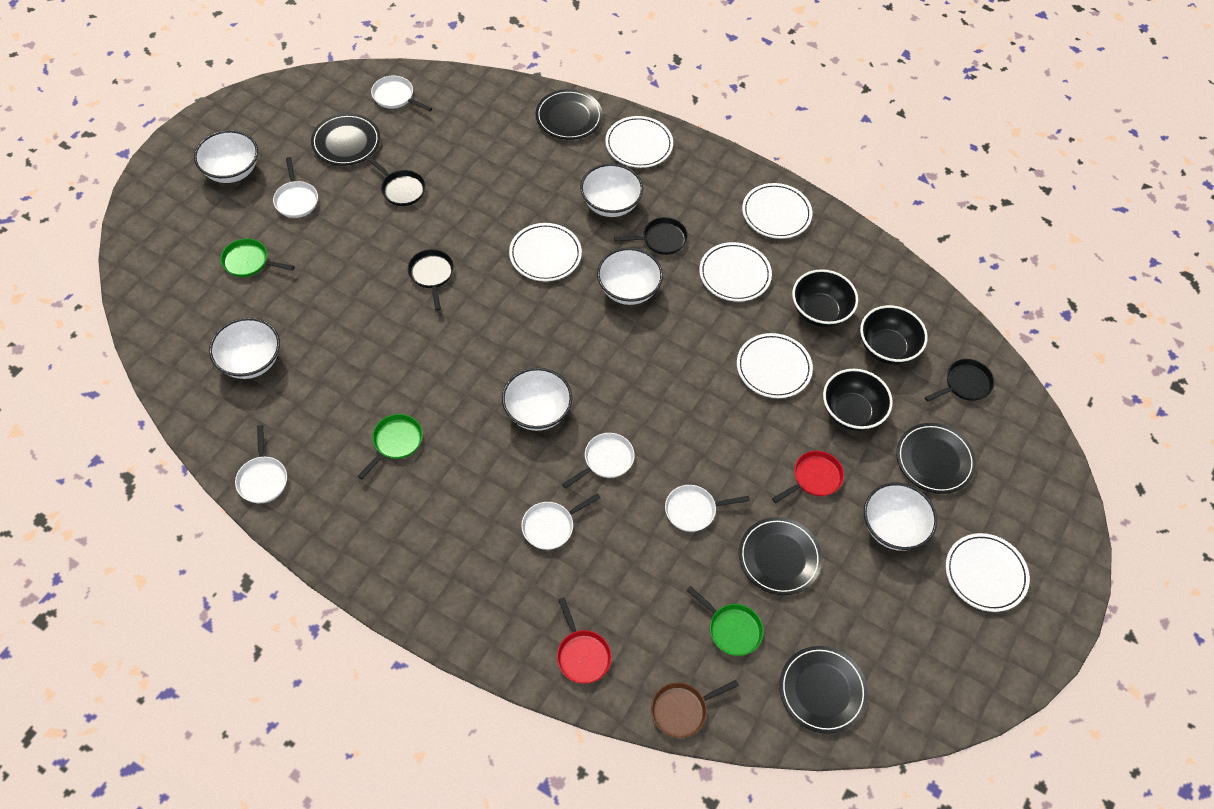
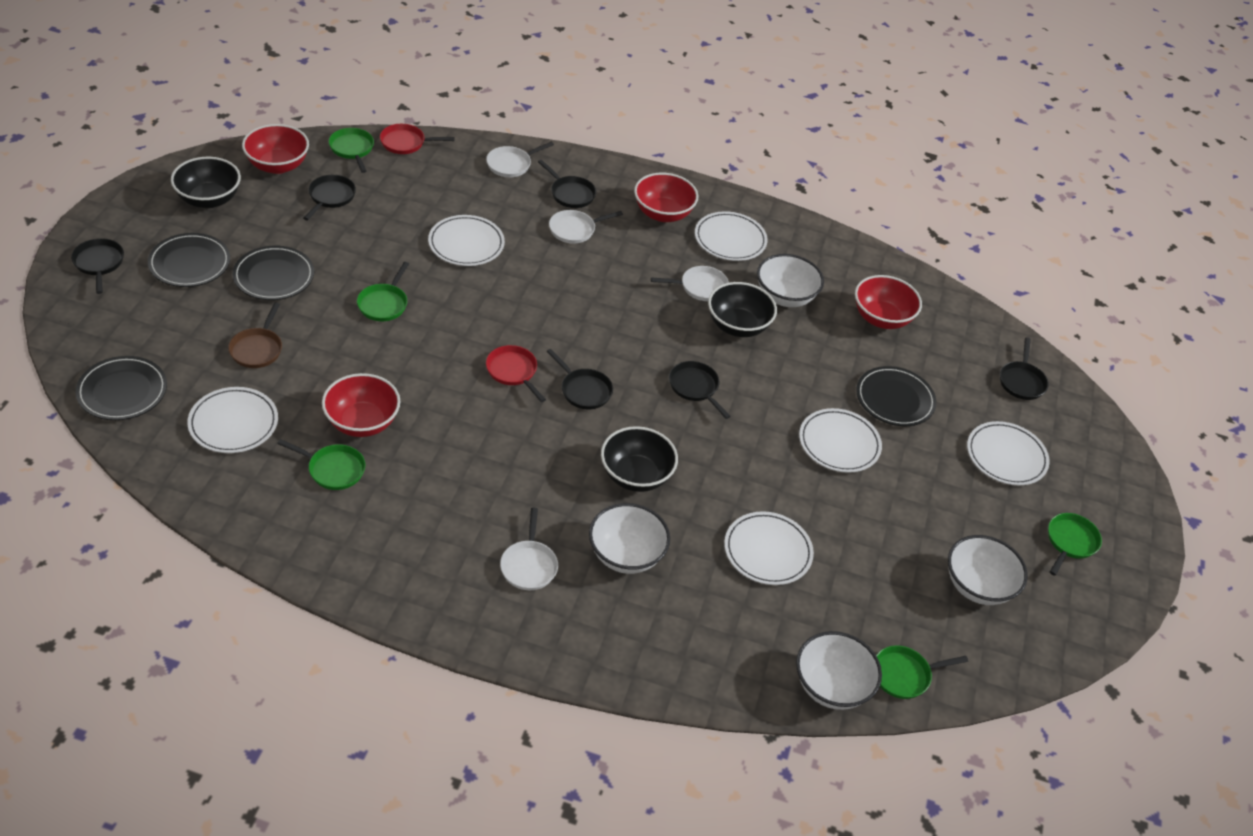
black pan: [367,156,425,206] [408,249,454,311] [614,217,688,255] [925,359,995,402] = 4 -> [71,238,124,294] [303,175,356,221] [538,160,596,208] [546,349,613,409] [669,361,731,419] [1000,337,1049,400] = 6
black plate: [311,113,380,166] [536,89,603,140] [739,517,822,595] [779,646,868,734] [896,423,976,494] = 5 -> [76,356,167,420] [148,233,230,287] [233,246,314,300] [856,366,936,426] = 4
green pan: [221,238,295,277] [358,414,423,479] [686,586,764,656] = 3 -> [277,439,365,490] [329,128,374,173] [357,262,409,321] [876,645,968,699] [1048,513,1102,576] = 5
red bowl: none = 0 -> [242,124,309,174] [322,373,400,437] [634,173,698,222] [855,275,922,329] = 4
white bowl: [194,130,258,183] [209,318,280,379] [502,368,572,431] [580,164,643,217] [597,248,663,305] [864,483,937,551] = 6 -> [589,503,670,574] [757,254,824,307] [796,631,882,710] [948,535,1028,605] = 4
white pan: [235,425,287,503] [273,157,318,218] [371,76,432,112] [521,493,601,550] [562,433,635,489] [665,485,750,532] = 6 -> [486,142,554,177] [500,508,558,590] [549,210,623,244] [651,266,729,301] = 4

